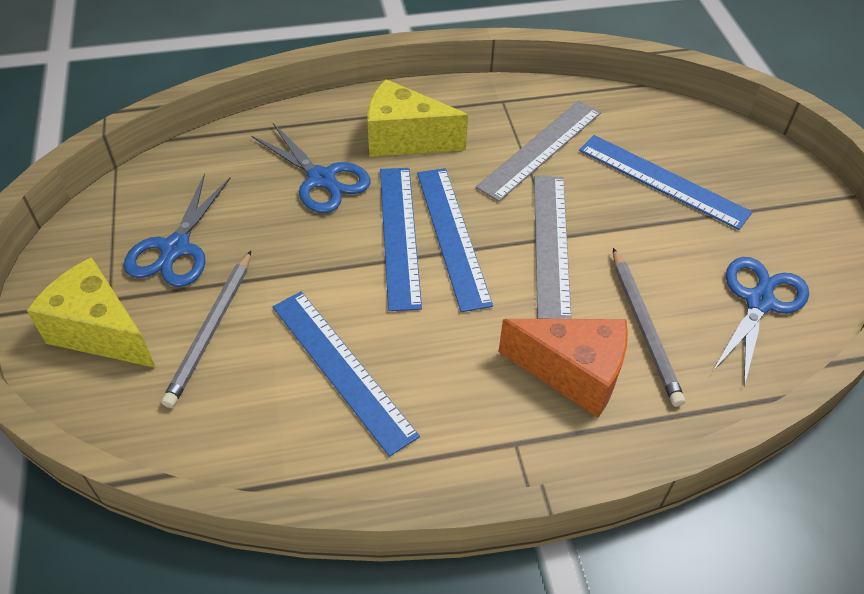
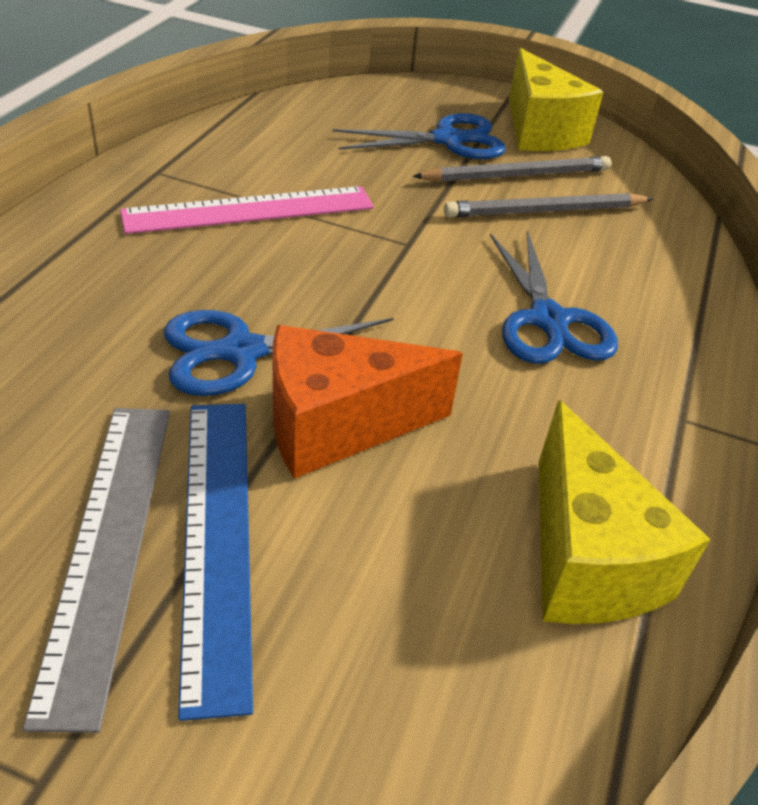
blue ruler: [273,291,420,457] [380,168,422,311] [417,168,493,312] [579,135,752,230] = 4 -> [178,404,253,721] = 1
grey ruler: [476,101,601,202] [534,175,571,319] = 2 -> [23,408,170,733] = 1
pink ruler: none = 0 -> [120,186,374,234] = 1

